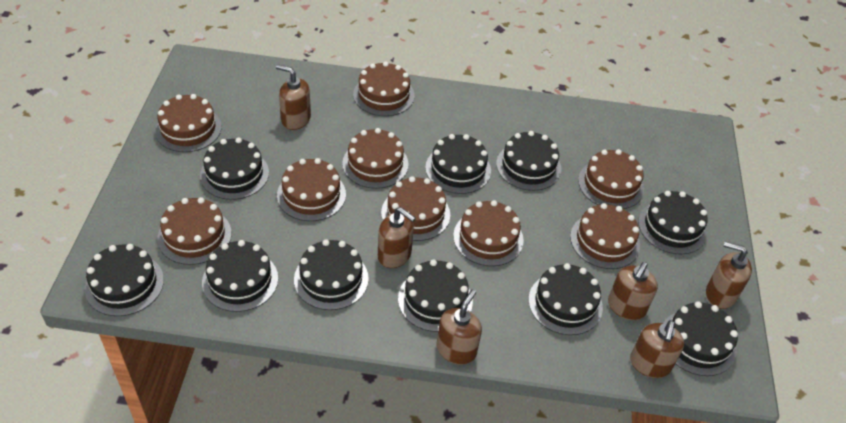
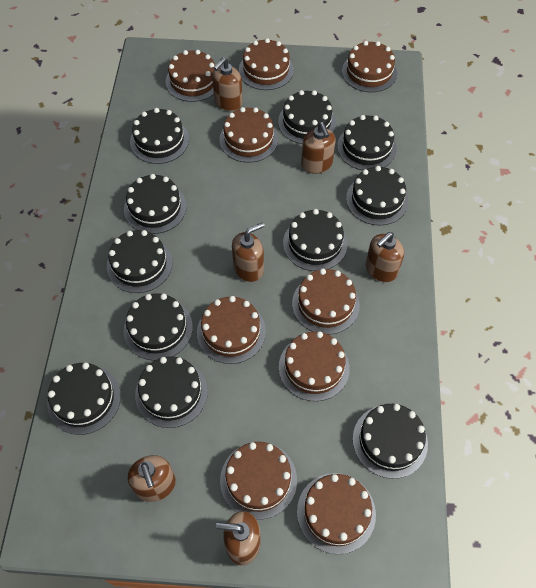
black cake: [85,244,164,316] [200,138,269,200] [202,240,278,312] [294,239,369,310] [398,259,473,332] [425,134,491,194] [496,131,561,191] [528,263,603,335] [638,191,708,254] [664,301,738,376] = 10 -> [47,363,121,435] [107,230,173,293] [123,293,193,361] [124,174,187,234] [130,108,189,164] [135,356,208,428] [278,90,336,144] [283,209,347,271] [337,115,397,170] [346,166,408,226] [353,404,428,479] = 11

